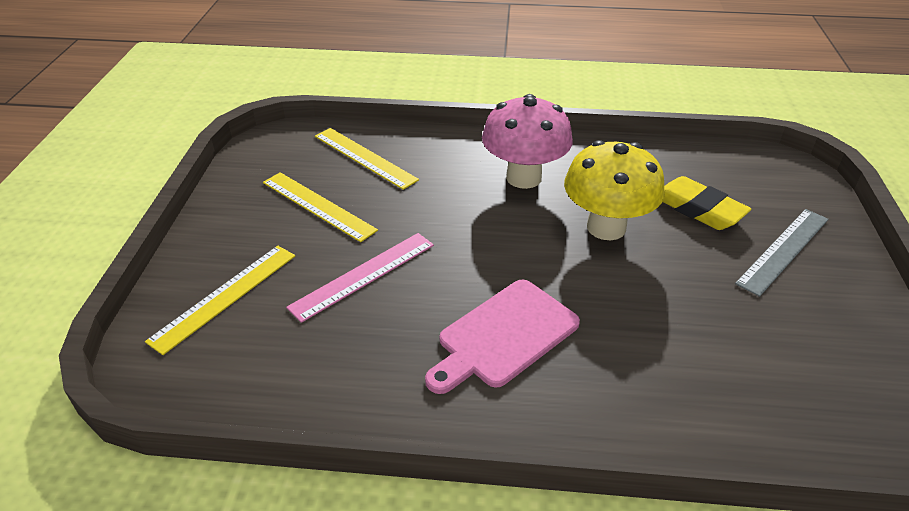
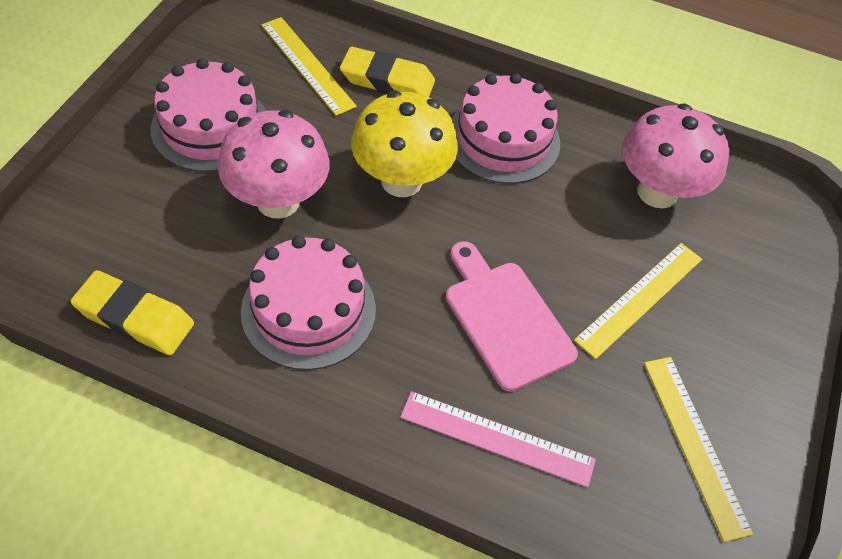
grey ruler: [735,209,828,297] = 1 -> none = 0
pink cake: none = 0 -> [150,58,266,172] [241,236,376,370] [452,73,560,184] = 3
pink mushroom: [482,94,573,189] = 1 -> [218,110,330,218] [622,103,729,209] = 2
yellow eraser: [663,176,751,230] = 1 -> [71,270,194,355] [340,47,435,97] = 2

